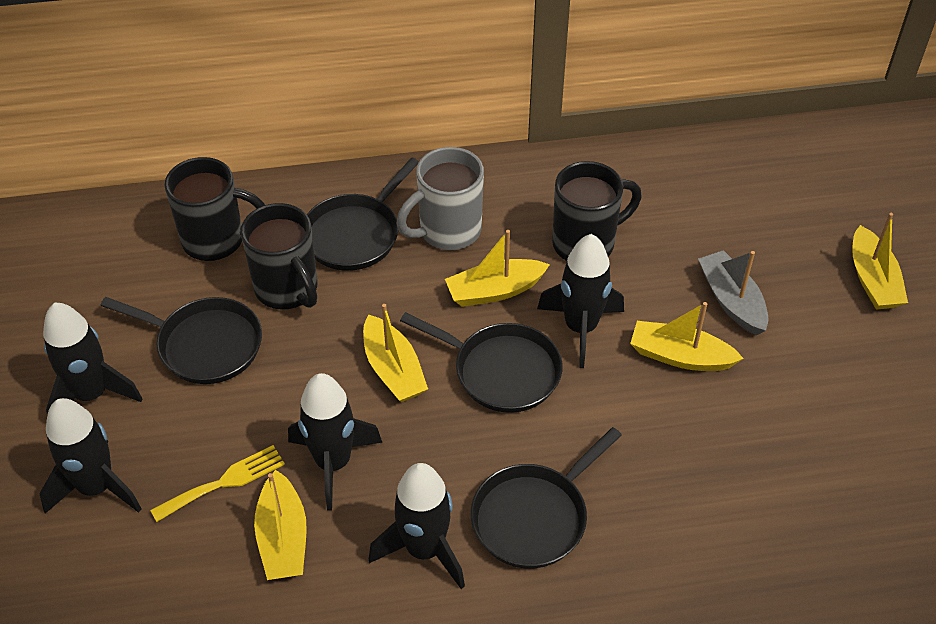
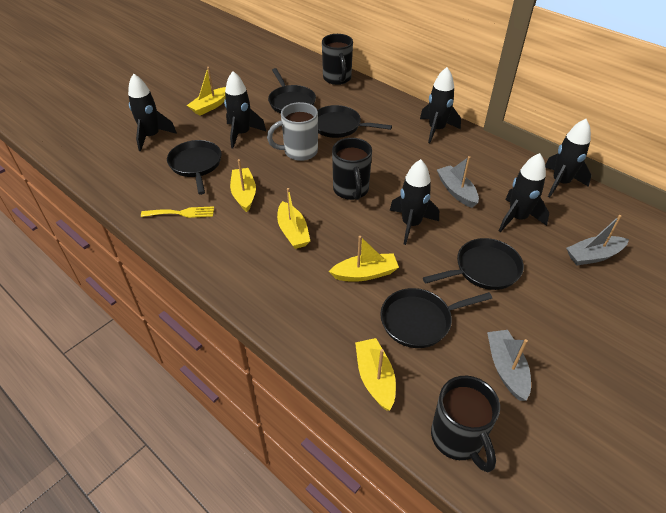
black pan: [100,297,262,384] [307,157,419,271] [400,312,563,413] [471,427,622,569] = 4 -> [167,140,222,195] [268,68,316,113] [317,105,392,138] [380,288,492,348] [423,238,524,290] = 5
black rocket: [39,398,142,514] [43,303,143,415] [288,373,382,511] [369,463,465,589] [537,234,624,368] = 5 -> [128,73,177,151] [224,71,266,148] [390,159,439,245] [420,67,461,143] [499,153,549,232] [545,119,592,197] = 6
grey boat: [698,250,768,336] = 1 -> [437,156,479,208] [487,330,531,401] [566,215,629,265] = 3

